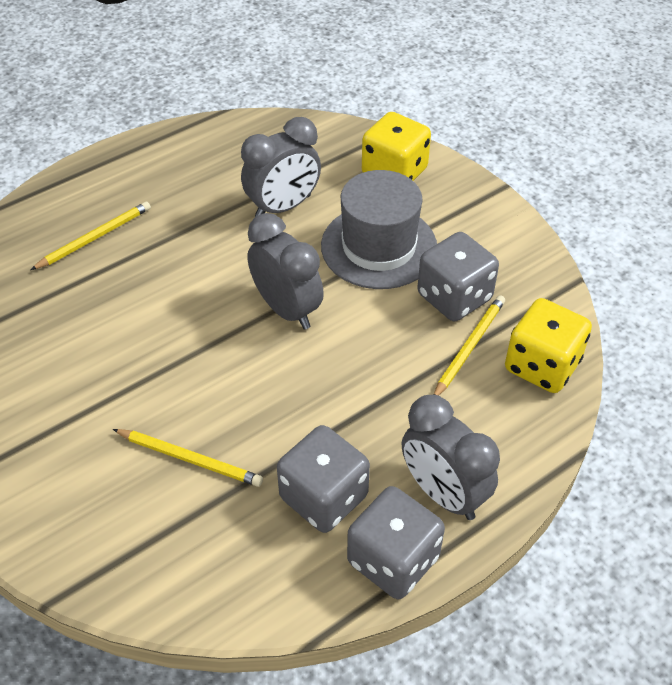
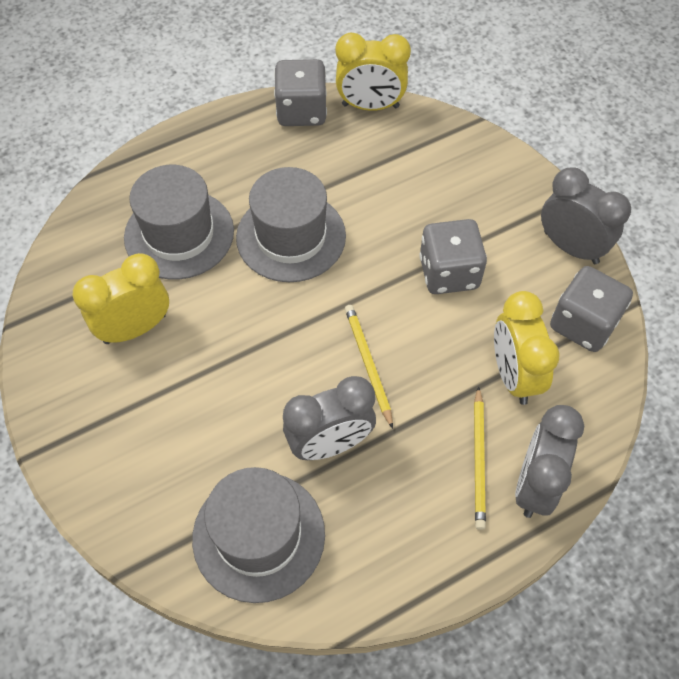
grey hat: [321,170,437,289] = 1 -> [124,165,234,280] [192,467,325,603] [236,167,346,282] = 3
yellow clock: none = 0 -> [73,253,169,344] [335,33,411,111] [494,291,560,405] = 3
yellow dice: [362,112,431,181] [505,298,592,393] = 2 -> none = 0
yellow pencil: [30,201,151,270] [113,429,263,487] [433,295,505,395] = 3 -> [345,305,393,429] [474,386,486,530] = 2

